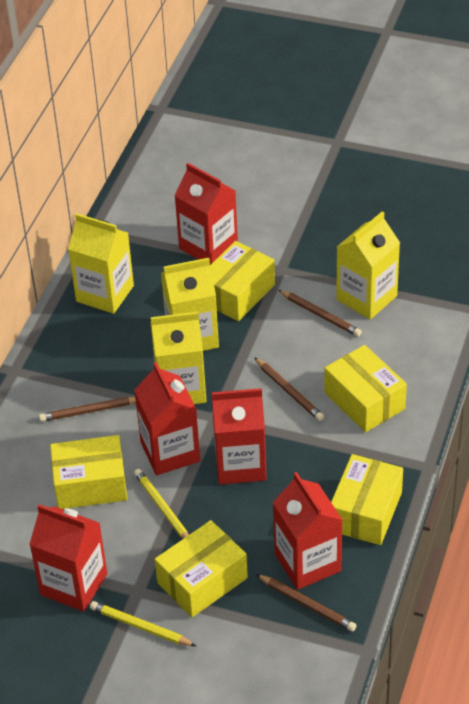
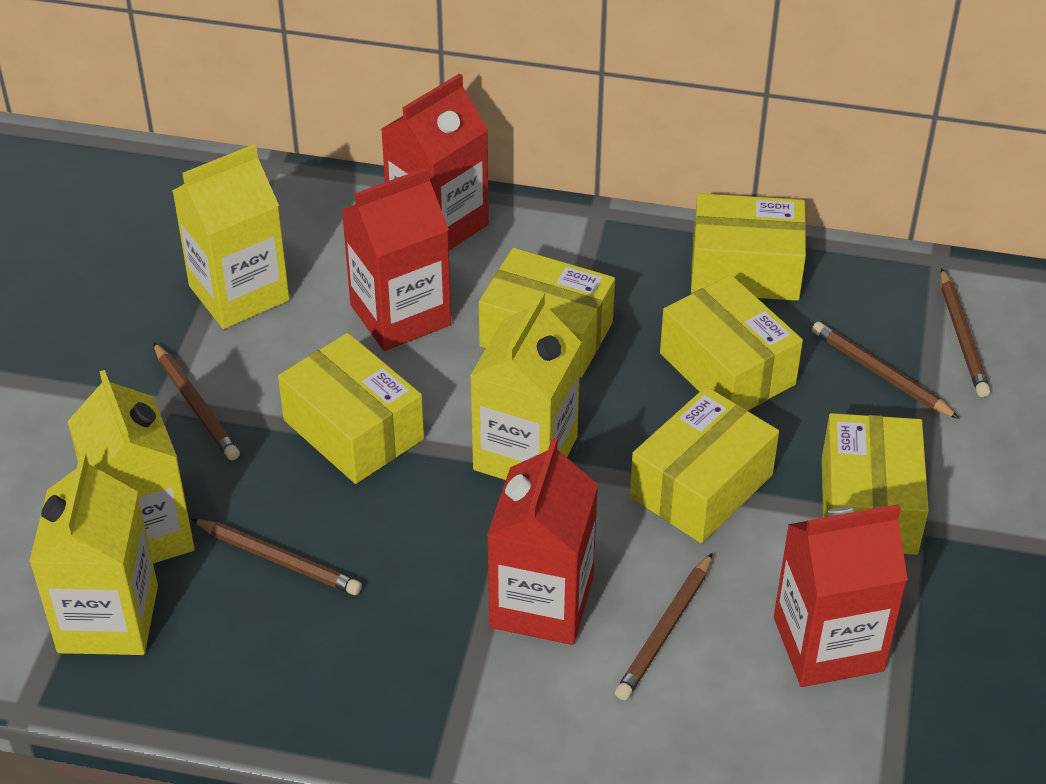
brown pencil: [39,397,136,422] [254,357,324,421] [256,574,357,632] [279,290,362,337] = 4 -> [153,342,240,460] [191,519,362,595] [615,553,713,700] [812,322,960,419] [941,268,990,397] = 5
red carton: [29,504,107,612] [134,362,200,475] [174,163,238,265] [212,388,267,484] [273,472,342,590] = 5 -> [342,167,451,351] [381,73,489,250] [487,437,598,645] [774,504,908,687] = 4
yellow box: [50,435,127,509] [155,520,248,617] [210,241,275,321] [324,345,407,432] [331,454,403,545] = 5 -> [278,333,424,484] [479,248,615,378] [630,386,779,543] [660,275,803,410] [691,193,806,301] [822,413,929,555] = 6
yellow pencil: [90,601,196,646] [134,469,189,539] = 2 -> none = 0

